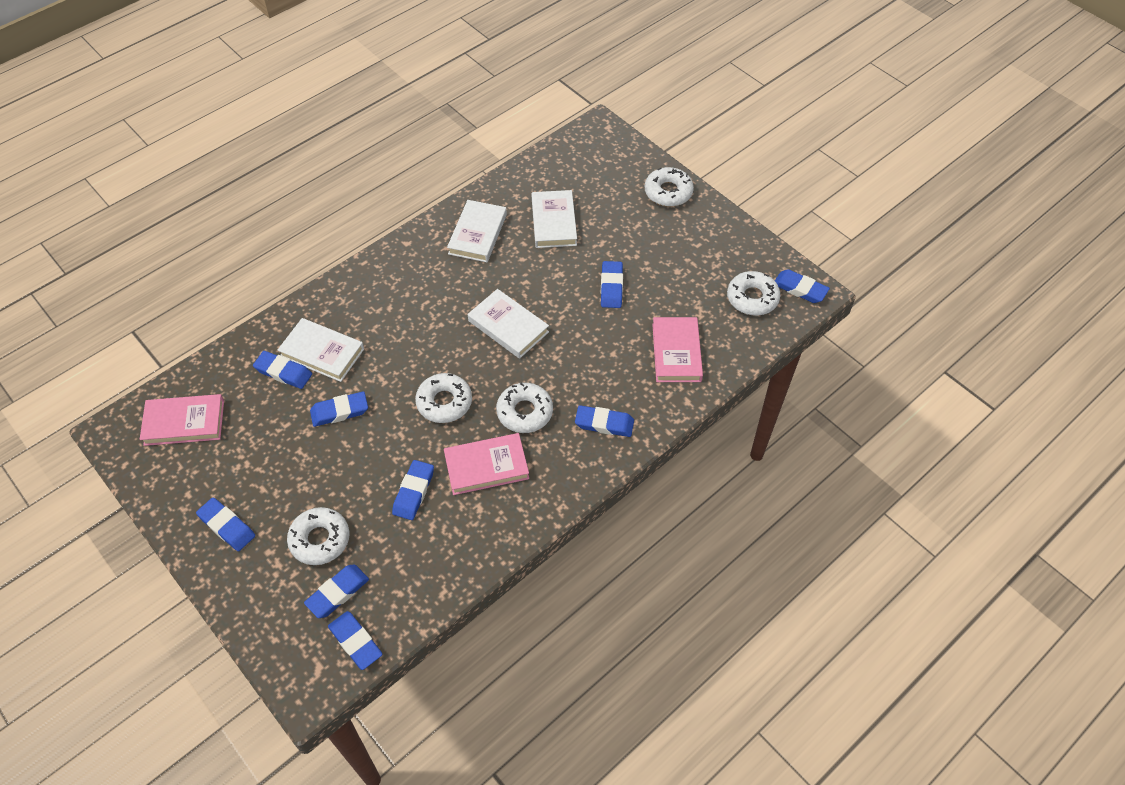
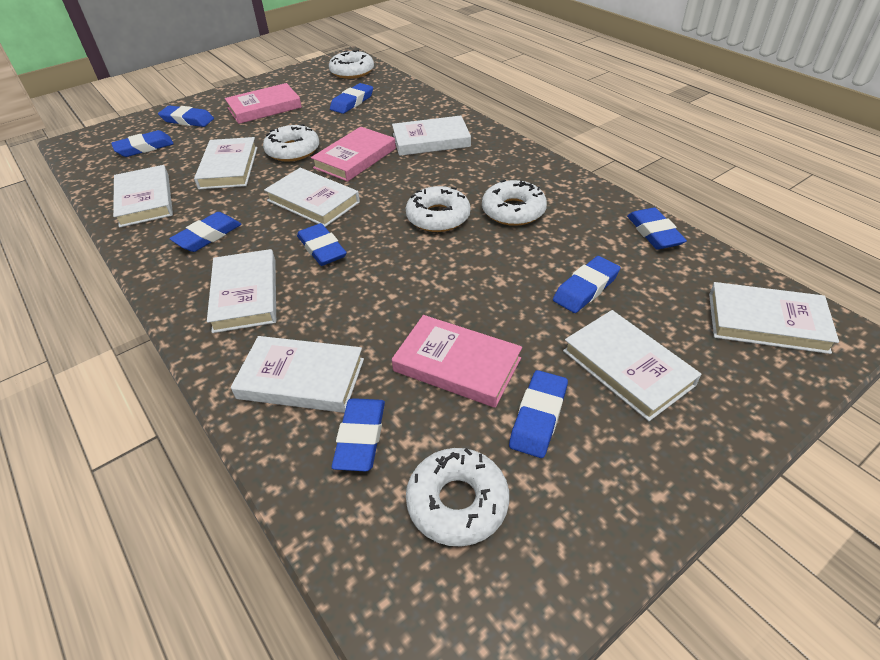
white book: [278,318,364,382] [447,200,507,262] [468,289,549,359] [532,190,577,248] = 4 -> [113,165,173,228] [194,137,258,189] [207,249,276,333] [231,336,364,413] [264,168,360,227] [392,116,471,156] [563,310,701,421] [709,282,839,354] = 8

